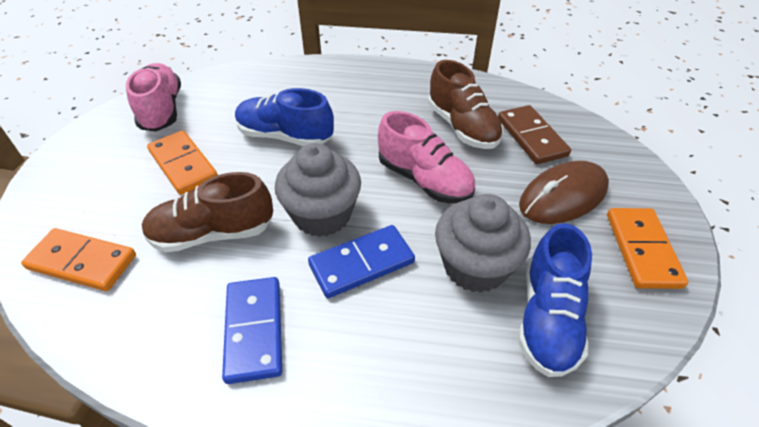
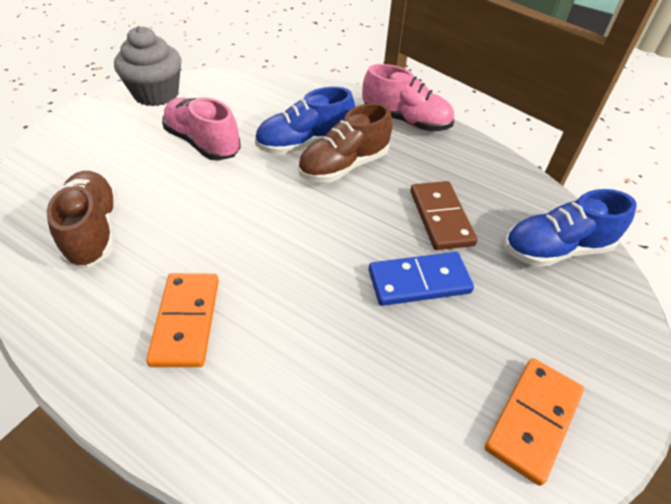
blue domino: [222,277,282,384] [308,225,415,298] = 2 -> [368,252,474,306] = 1
brown mouse: [519,161,609,224] = 1 -> none = 0
grey cupcake: [275,143,361,237] [435,194,531,293] = 2 -> [114,26,181,106] = 1
orange domino: [21,228,136,291] [147,130,218,195] [607,208,688,289] = 3 -> [146,273,219,367] [485,358,584,486] = 2

